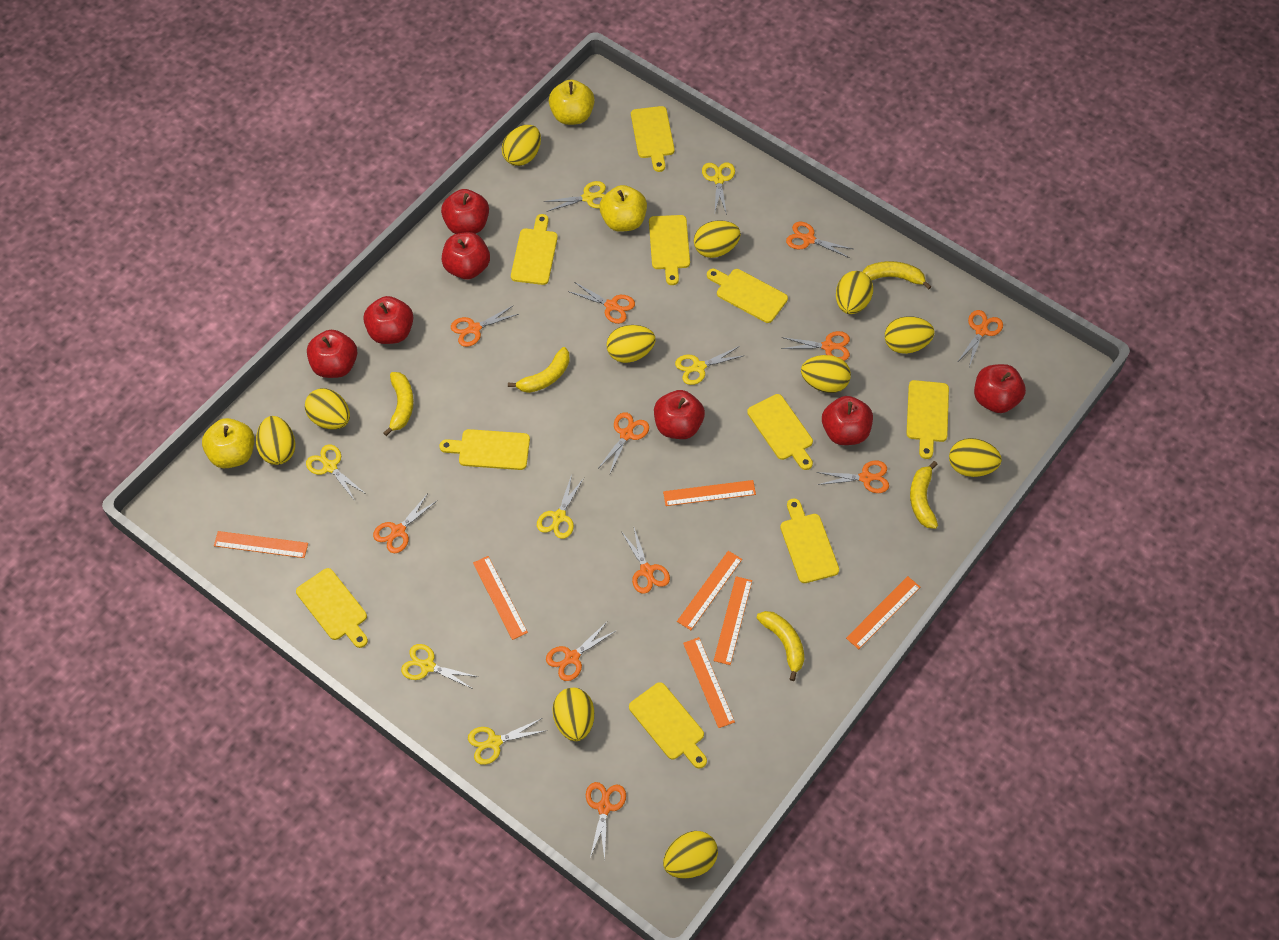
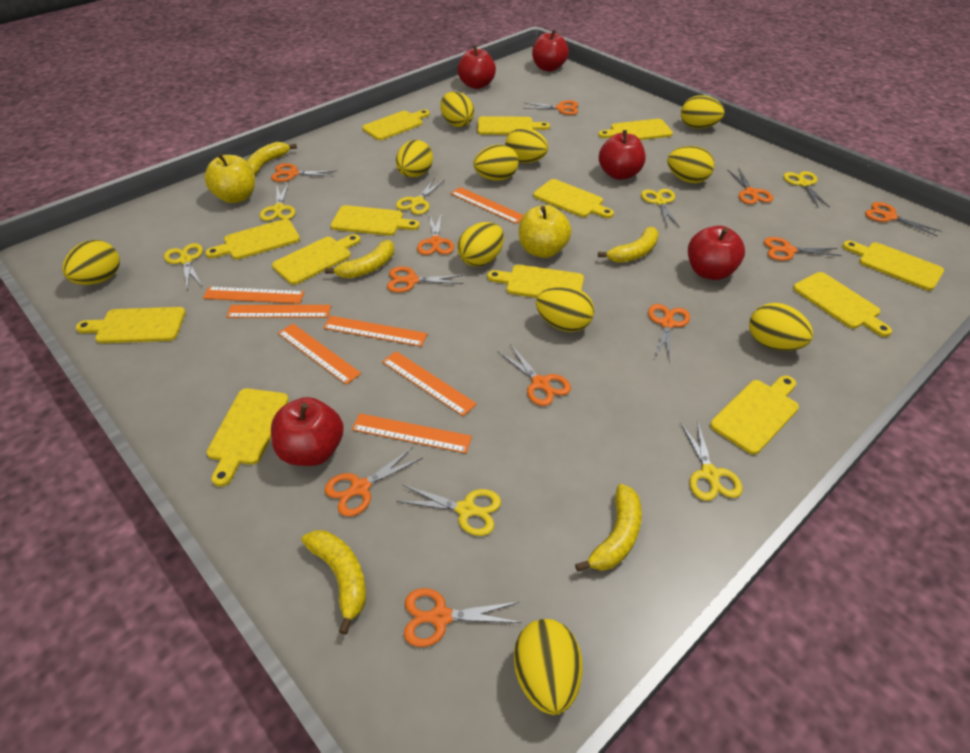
red apple: [307,330,357,378] [363,296,413,344] [441,189,489,234] [442,232,490,279] [654,390,705,439] [822,396,873,445] [974,364,1026,413] = 7 -> [271,397,344,466] [457,45,496,89] [532,30,569,71] [599,130,645,180] [688,226,745,280] = 5
yellow apple: [202,418,254,468] [549,79,595,125] [599,185,647,232] = 3 -> [204,153,255,203] [519,205,572,258] = 2
yellow cutting board: [296,568,368,648] [439,429,530,470] [511,214,558,285] [629,682,707,768] [631,106,675,172] [649,215,690,285] [707,269,788,323] [747,394,813,470] [780,498,839,583] [906,380,949,459] = 10 -> [76,307,186,343] [205,219,300,260] [207,388,289,487] [272,234,360,285] [331,205,420,236] [362,109,430,140] [477,116,550,135] [487,265,584,298] [533,179,614,218] [598,119,673,140] [710,375,799,455] [793,272,892,337] [842,240,944,291] = 13

